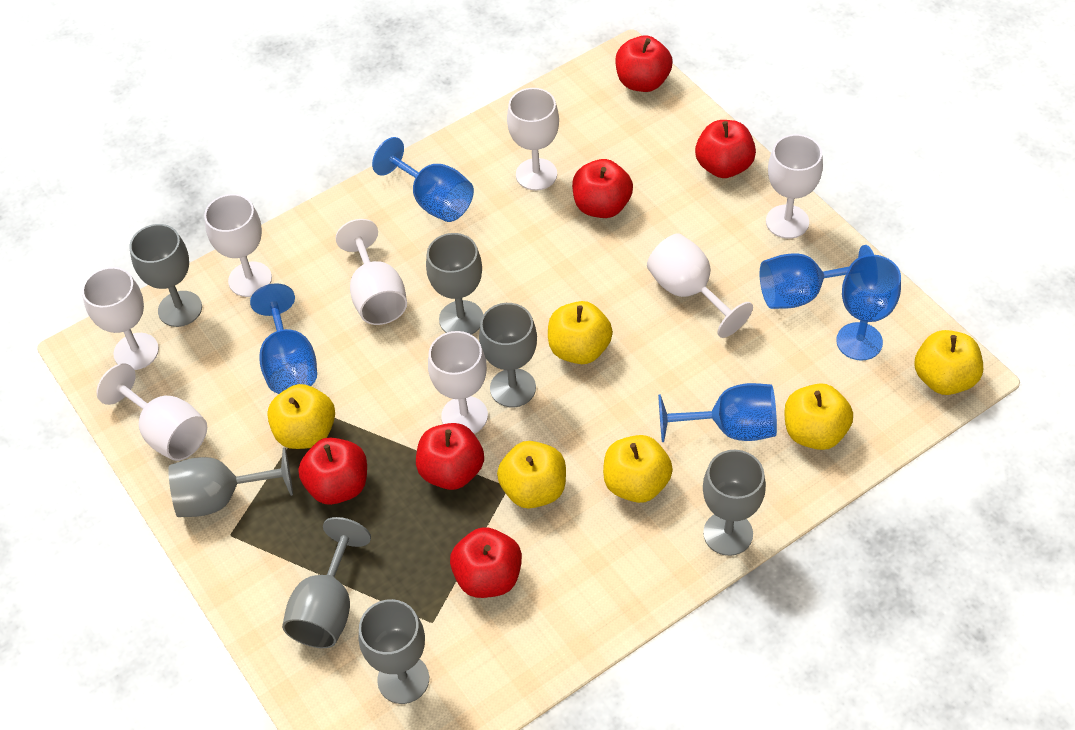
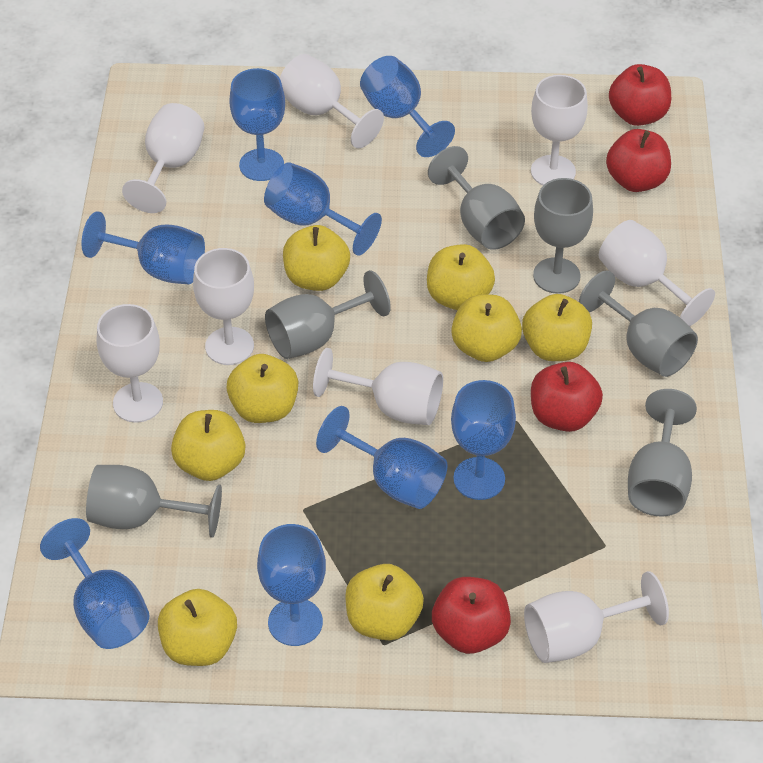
blue goblet: [250,283,317,394] [372,137,474,222] [658,383,777,442] [760,245,874,309] [836,255,901,360] = 5 -> [40,518,150,649] [81,211,205,284] [229,68,285,181] [257,524,326,646] [264,162,382,256] [316,406,447,509] [360,56,455,157] [451,380,516,500] = 8
grey goblet: [130,224,202,327] [168,448,293,517] [282,517,371,648] [358,599,429,704] [426,233,483,335] [479,303,537,407] [703,450,766,556] = 7 -> [86,465,222,538] [265,270,391,359] [428,146,525,250] [533,178,593,294] [579,270,698,377] [628,389,697,516] = 6
red apple: [298,437,367,505] [416,423,484,490] [450,527,522,598] [572,159,633,218] [615,36,673,92] [695,120,756,178] = 6 -> [432,577,511,654] [531,362,603,432] [606,129,671,192] [609,64,671,126] = 4
yellow apple: [267,384,335,449] [497,441,566,508] [548,301,613,364] [603,435,673,503] [784,383,853,450] [914,330,983,395] = 6 -> [158,589,237,666] [171,410,245,481] [226,354,298,423] [283,225,350,291] [345,564,424,640] [427,244,495,310] [451,295,522,362] [522,294,592,361] = 8

